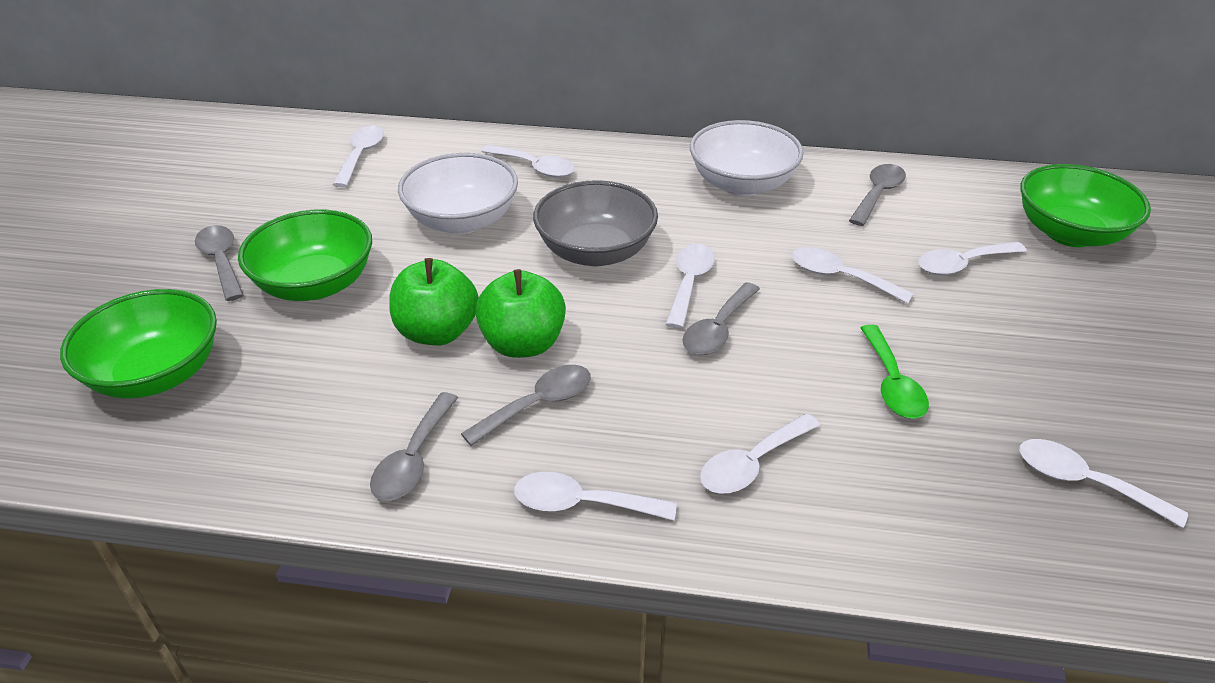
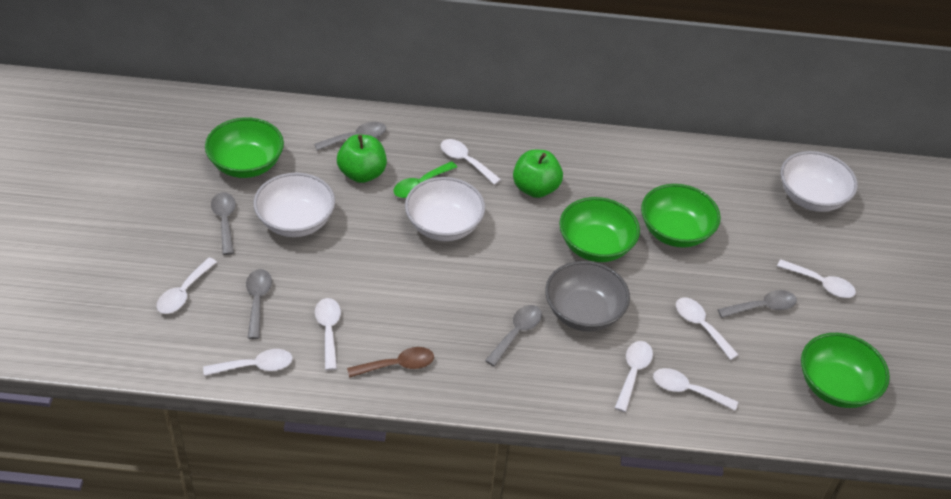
brown spoon: none = 0 -> [347,347,434,378] = 1
green bowl: [60,289,217,399] [238,209,372,301] [1020,164,1151,247] = 3 -> [205,117,284,178] [559,197,640,262] [641,184,721,248] [801,333,890,408] = 4
white bowl: [398,153,518,234] [690,120,804,196] = 2 -> [254,173,335,237] [405,177,485,241] [781,151,858,212] = 3

